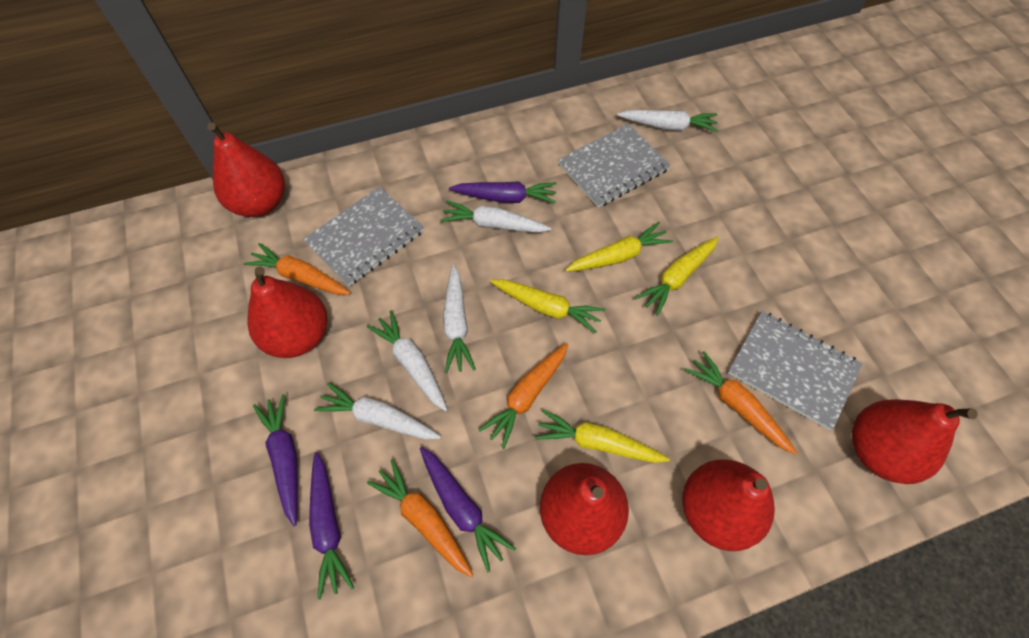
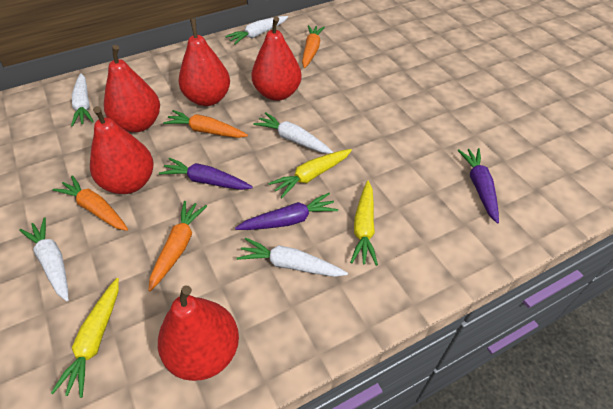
grey notebook: [303,187,424,286] [558,124,671,208] [728,311,863,430] = 3 -> none = 0
purple carrot: [253,394,298,526] [309,452,354,600] [420,447,516,573] [449,181,557,204] = 4 -> [159,158,253,190] [235,193,338,230] [457,148,499,223] = 3
yellow carrot: [490,279,605,334] [535,409,670,463] [565,222,673,272] [635,237,718,316] = 4 -> [51,278,119,398] [268,149,352,198] [350,181,378,266] = 3

